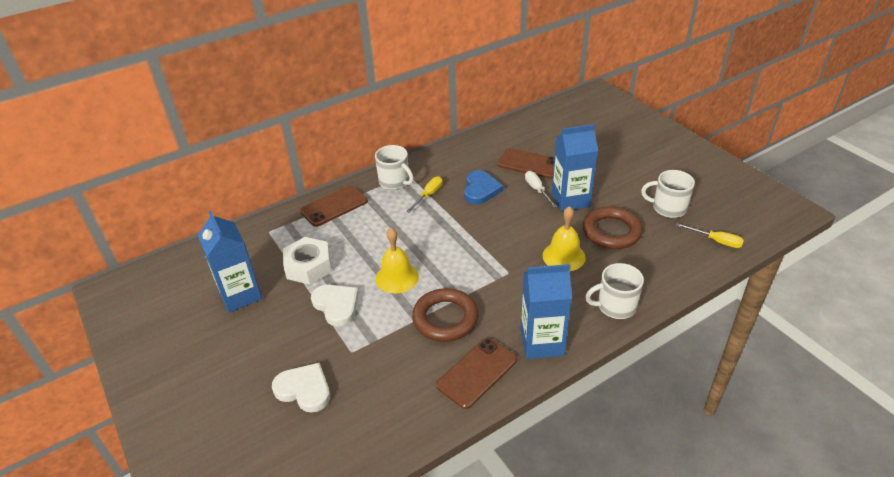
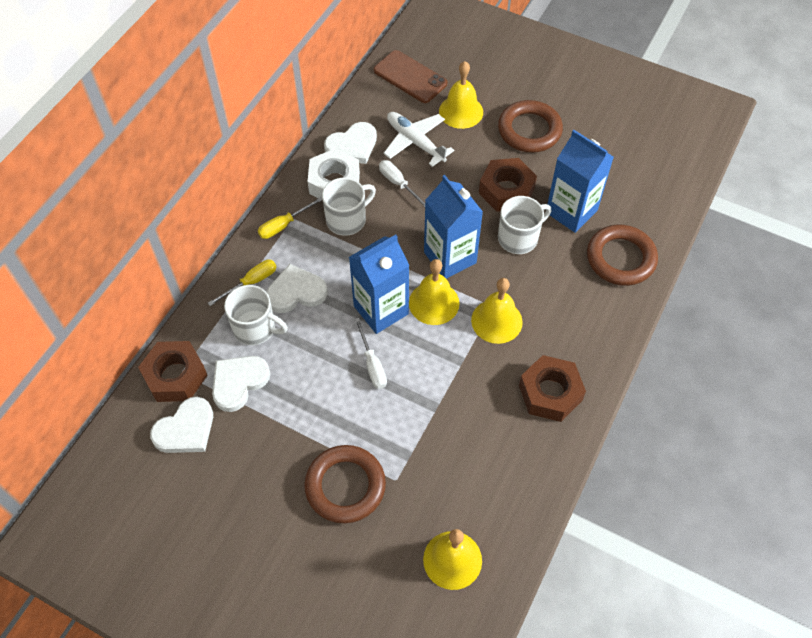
blue heart: [464,170,503,204] = 1 -> none = 0
brown nut: none = 0 -> [138,341,208,402] [479,158,537,212] [519,355,586,422] = 3
brown phone: [300,185,368,227] [436,338,517,409] [498,148,555,179] = 3 -> [374,50,447,103] = 1
brown ring: [412,288,479,342] [583,206,643,249] = 2 -> [304,445,386,523] [498,100,563,153] [587,225,658,286] = 3
white heart: [272,363,330,413] [311,285,359,327] = 2 -> [150,397,213,453] [212,356,270,412] [266,264,327,313] [324,122,377,164] = 4
white plane: none = 0 -> [384,112,454,167] = 1
white screwdriver: [525,171,557,208] = 1 -> [355,318,387,389] [379,160,425,207] = 2
yellow bell: [376,228,419,293] [543,206,586,271] = 2 -> [409,259,459,325] [423,529,482,590] [439,61,483,129] [471,278,523,344] = 4

